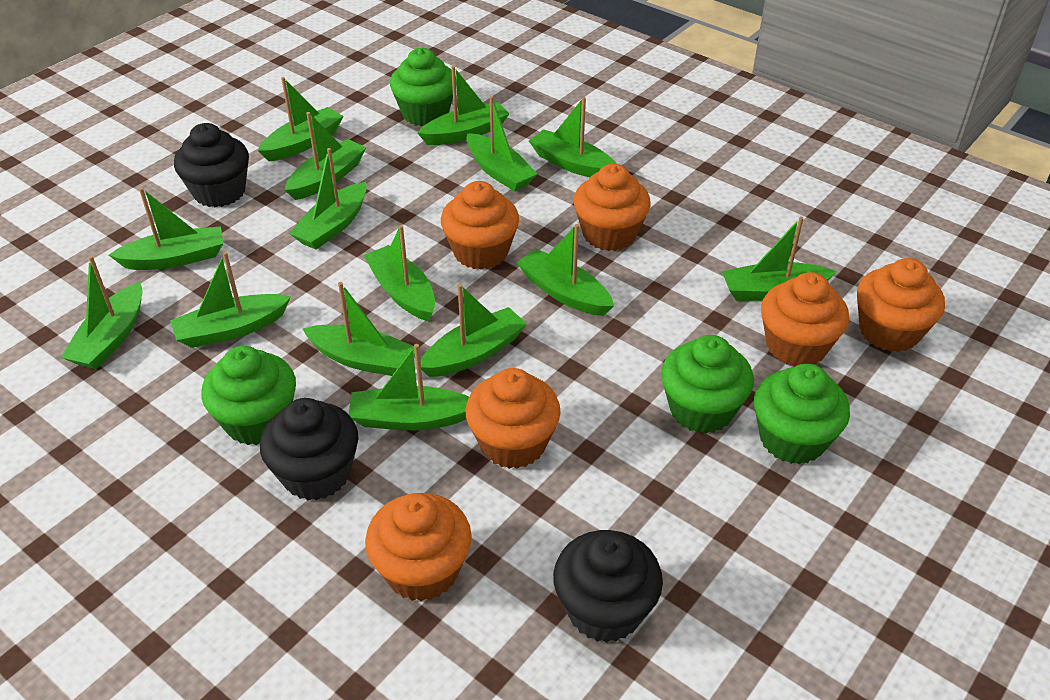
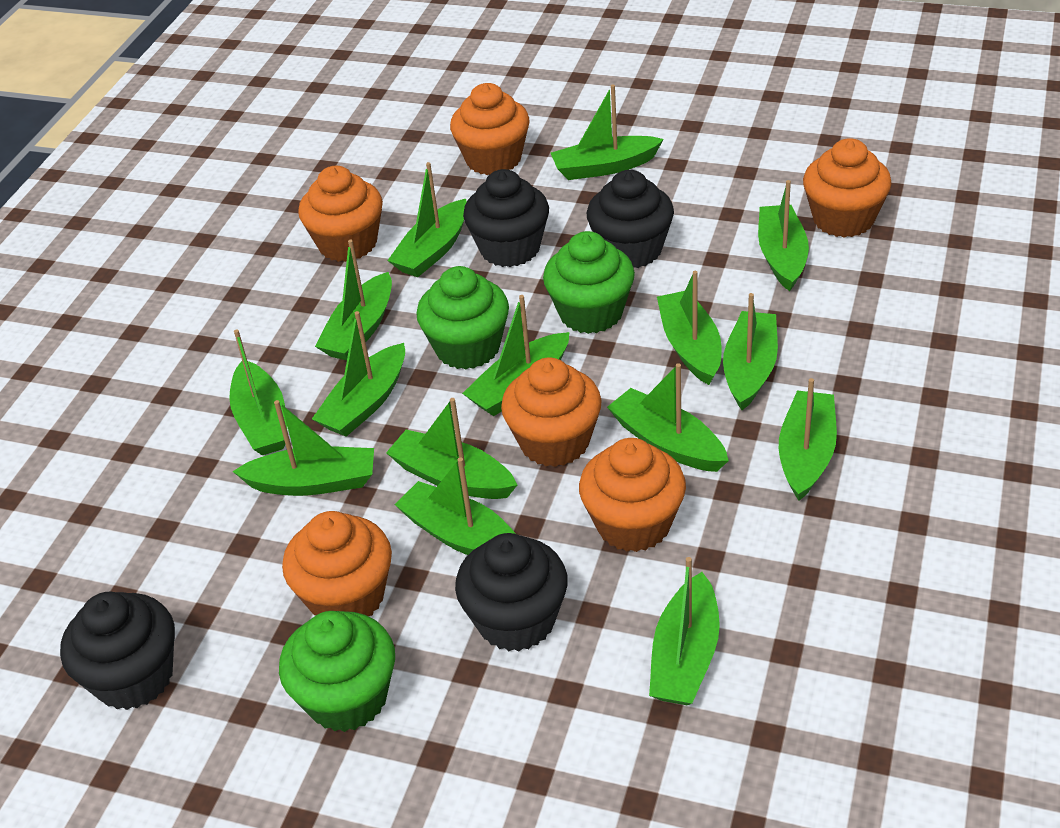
black cupcake: [174,123,249,207] [260,398,358,501] [553,530,663,643] = 3 -> [60,592,175,710] [455,533,568,651] [463,169,549,267] [587,170,674,268] = 4
green cupcake: [201,346,296,445] [390,48,456,126] [661,335,754,434] [754,364,850,464] = 4 -> [279,611,395,732] [416,266,509,370] [543,231,635,334] = 3

